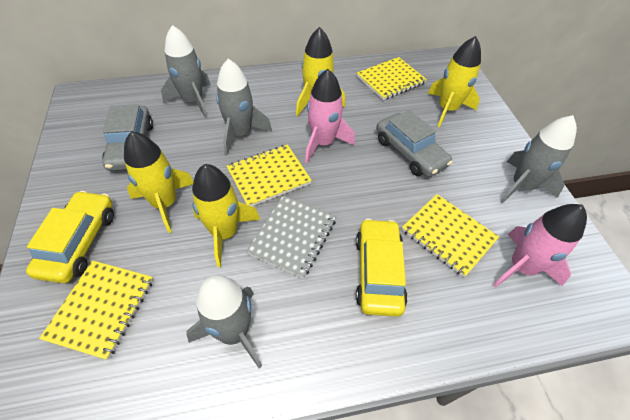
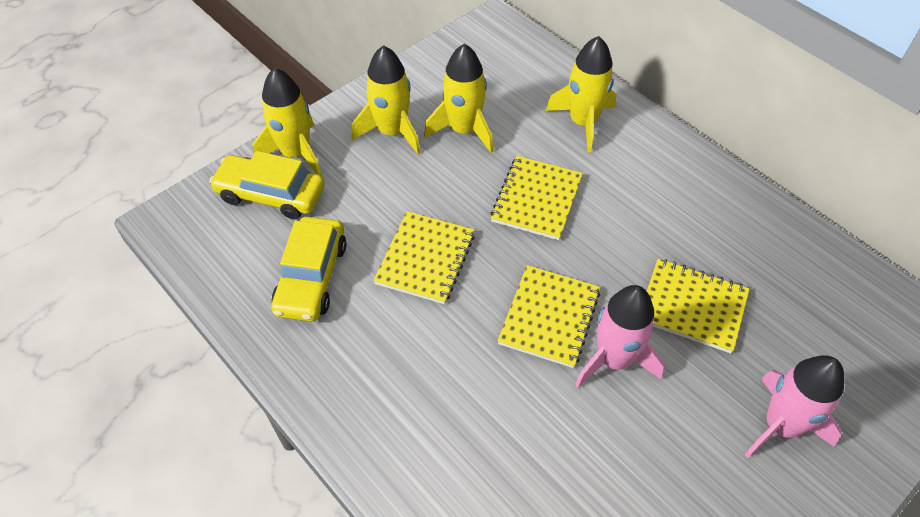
grey car: [102,104,153,171] [376,110,453,177] = 2 -> none = 0
grey notebook: [246,196,336,279] = 1 -> none = 0
grey rocket: [161,25,211,118] [186,275,262,369] [216,59,272,155] [500,115,577,203] = 4 -> none = 0

